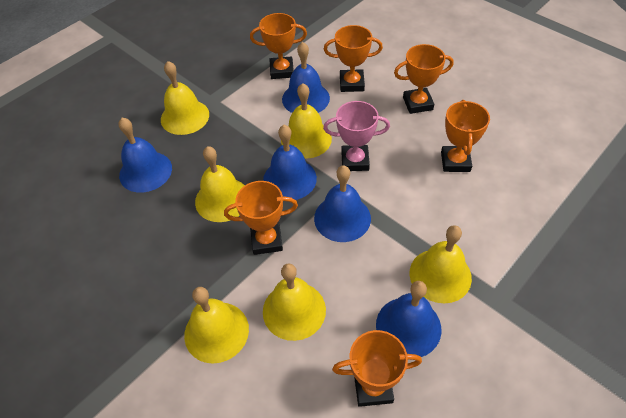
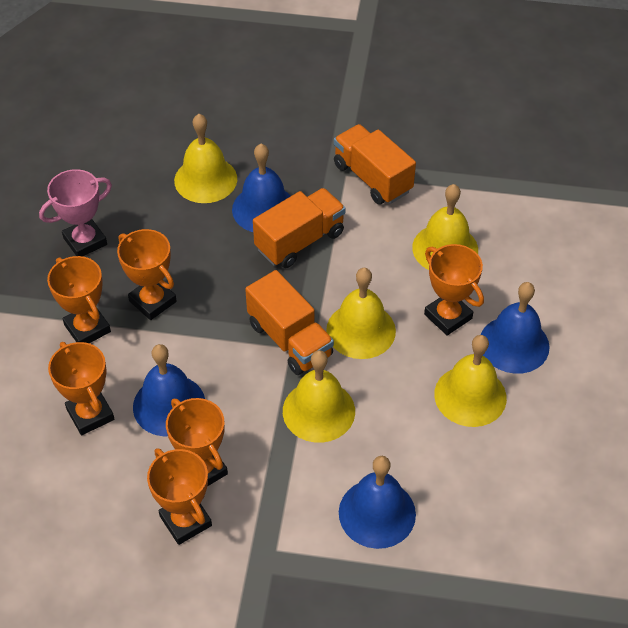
blue bell: [119,118,172,193] [263,125,317,200] [282,42,330,113] [314,165,371,242] [376,281,441,357] = 5 -> [133,344,205,436] [232,144,291,232] [339,456,416,549] [481,282,549,374] = 4
orange truck: none = 0 -> [245,270,334,375] [253,188,346,268] [334,124,416,205] = 3
yellow bell: [161,61,209,135] [184,287,249,363] [195,146,245,222] [263,263,326,341] [281,83,332,159] [410,225,472,303] = 6 -> [174,114,237,203] [283,350,355,443] [326,268,396,359] [412,184,478,270] [434,335,507,427] = 5

